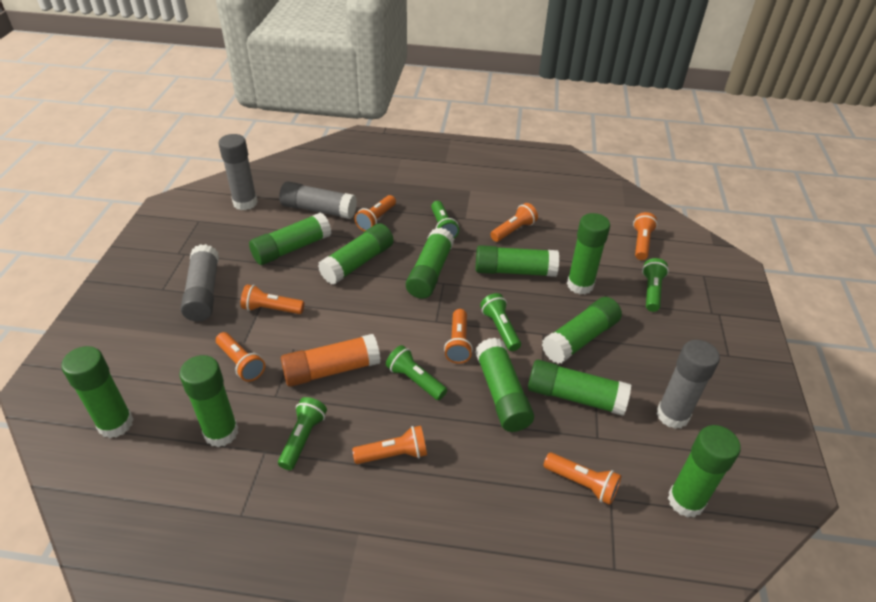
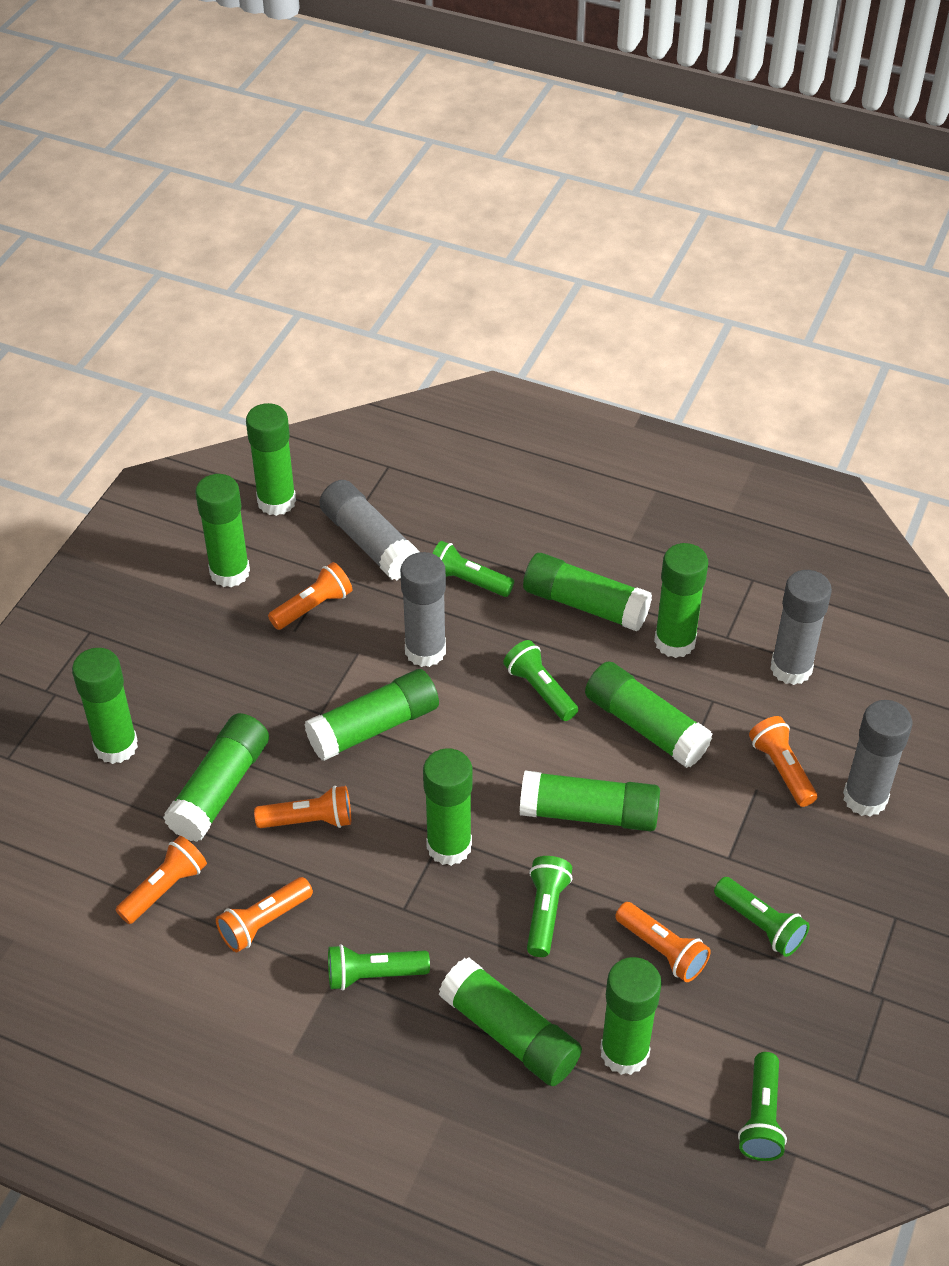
green flashlight: [278,397,327,470] [386,345,447,400] [431,201,459,238] [480,293,521,351] [642,258,669,312] = 5 -> [328,944,430,990] [432,541,514,597] [503,640,578,721] [527,856,573,957] [714,877,809,957] [738,1052,787,1161] = 6
green glue stick: [61,346,134,438] [179,355,238,447] [249,212,331,265] [318,223,394,285] [406,227,454,299] [475,338,534,432] [476,245,559,277] [528,360,631,416] [542,297,622,364] [567,213,610,294] [668,425,741,518] = 11 -> [72,648,138,764] [163,713,269,842] [195,474,250,587] [246,403,296,516] [304,669,439,761] [423,748,473,866] [439,957,582,1086] [520,771,660,831] [523,553,652,631] [585,661,712,768] [600,957,662,1075] [654,543,708,658] = 12
orange flashlight: [216,332,265,382] [241,284,304,314] [352,426,427,464] [355,195,396,231] [444,309,473,364] [490,203,538,242] [544,452,621,505] [633,212,658,260] = 8 -> [116,836,207,924] [216,877,313,952] [254,786,351,828] [268,562,352,630] [615,902,711,982] [749,716,817,807] = 6
orange glue stick: [281,334,380,387] = 1 -> none = 0

